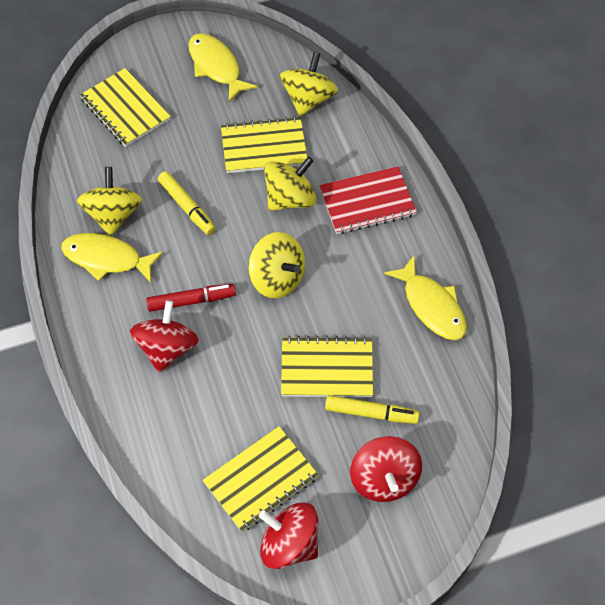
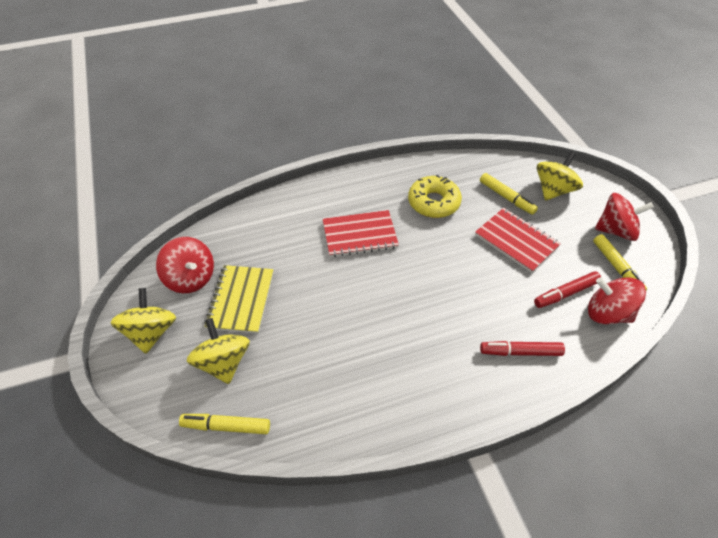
red marker: [146,284,236,312] = 1 -> [480,341,565,356] [534,271,601,308] = 2
red notebook: [319,166,417,234] = 1 -> [323,210,399,257] [475,208,561,273] = 2
yellow donut: none = 0 -> [408,175,462,218] = 1
yellow fish: [61,233,163,283] [189,33,258,102] [384,256,467,340] = 3 -> none = 0
yellow marker: [158,171,216,235] [325,395,419,424] = 2 -> [179,414,270,434] [480,173,538,215] [593,234,647,290] = 3
yellow notebook: [80,68,171,147] [203,426,319,532] [221,116,307,173] [281,336,373,397] = 4 -> [204,265,274,334] = 1
yellow spinning top: [77,167,142,236] [248,232,305,298] [264,157,316,211] [280,52,338,116] = 4 -> [110,288,176,354] [187,318,250,384] [537,152,583,201] = 3

